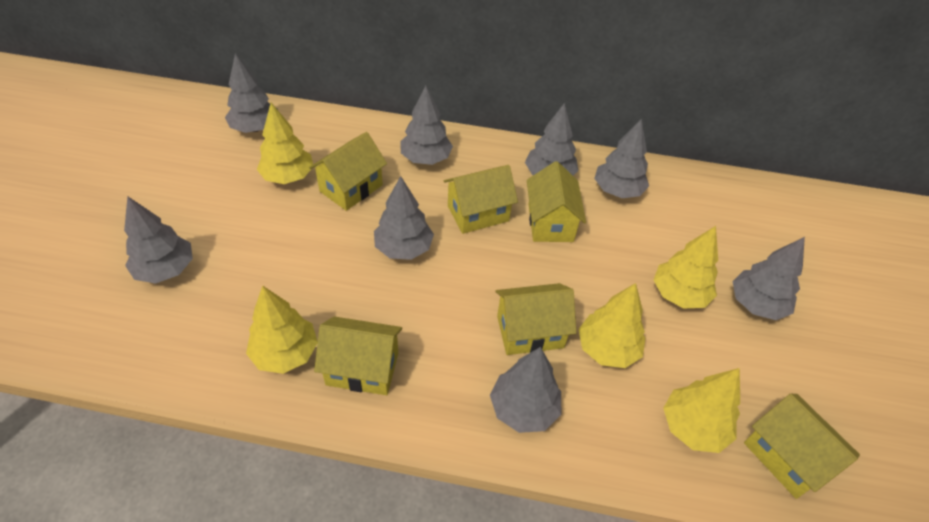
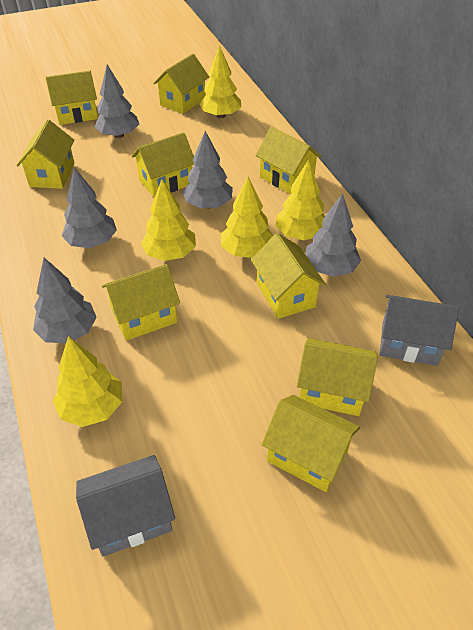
grey house: none = 0 -> [76,455,175,557] [380,295,459,366] = 2
grey tree: [124,196,193,284] [225,53,278,133] [374,176,434,260] [400,86,453,165] [490,347,561,433] [525,103,578,175] [594,119,649,198] [732,237,805,320] = 8 -> [33,258,97,343] [62,167,117,248] [94,65,139,138] [183,131,233,209] [305,193,361,277] = 5
yellow house: [309,132,387,211] [314,316,402,395] [444,165,518,234] [496,283,576,355] [527,161,586,242] [744,394,860,499] = 6 -> [17,120,75,189] [45,71,98,125] [102,264,180,341] [132,132,194,198] [153,54,209,114] [251,233,326,319] [255,127,322,194] [261,395,360,492] [297,338,378,416] = 9

